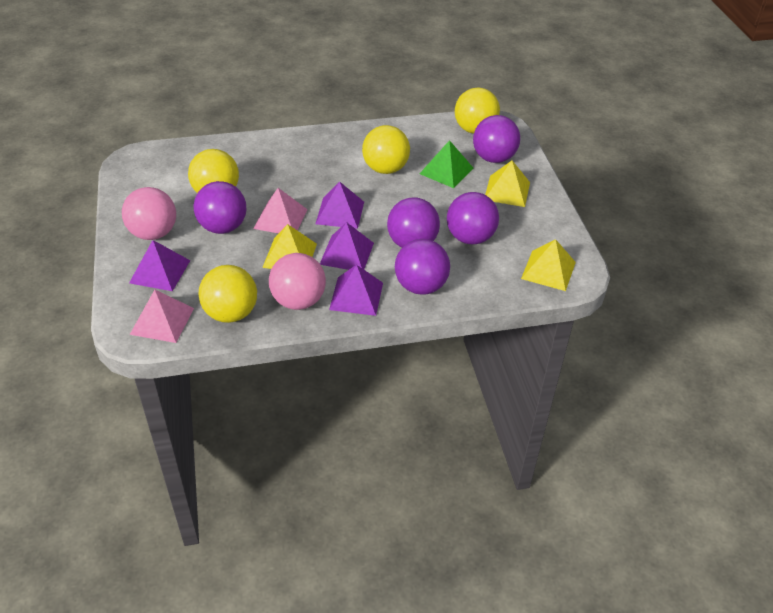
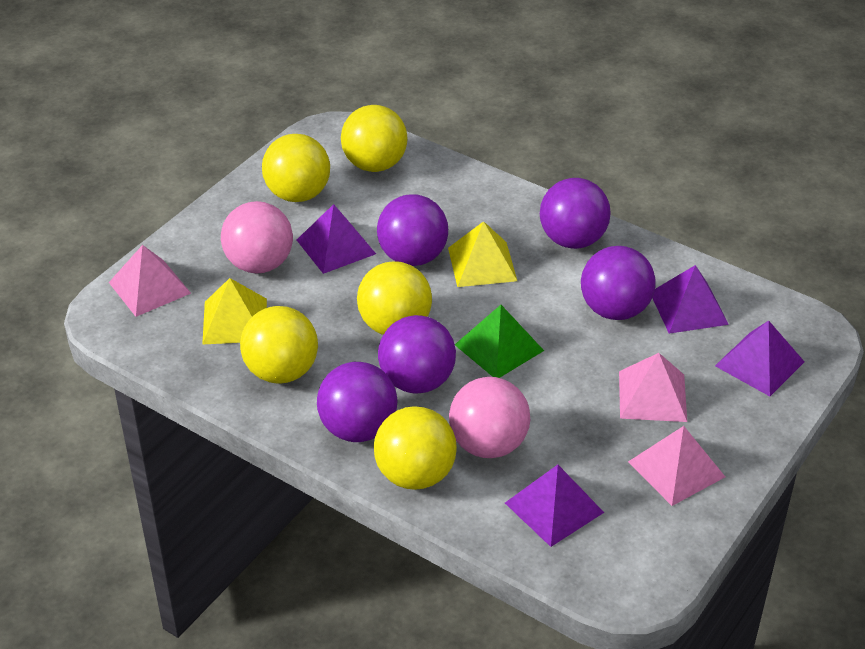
pink pyramid: [130,290,194,343] [253,188,308,233] = 2 -> [109,245,191,317] [619,353,687,422] [628,426,725,506] = 3
yellow ball: [188,149,239,193] [199,265,257,323] [362,125,410,174] [455,88,500,134] = 4 -> [240,306,318,383] [262,134,330,202] [341,105,408,172] [357,261,432,335] [374,406,457,490] = 5
yellow pyramid: [262,224,317,269] [485,161,530,207] [521,239,576,291] = 3 -> [202,278,267,345] [448,221,517,287] = 2

